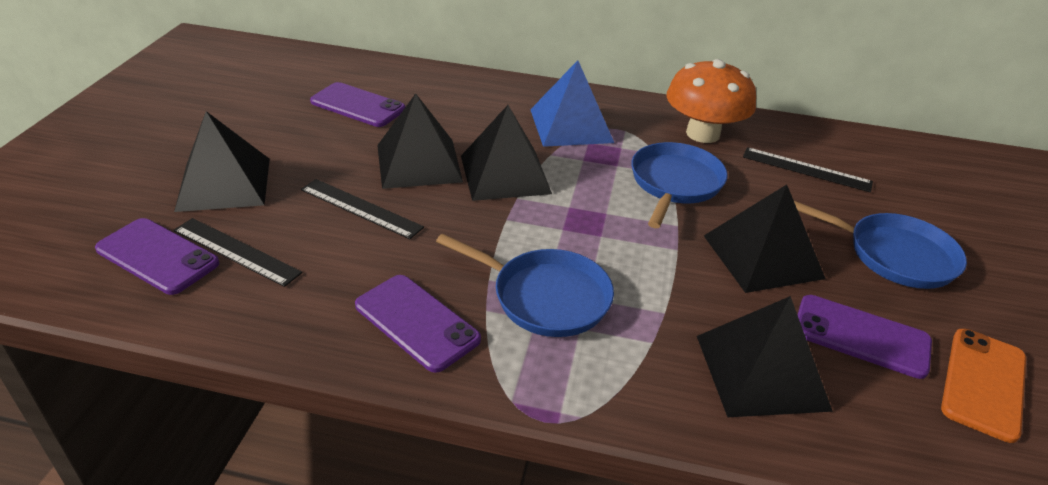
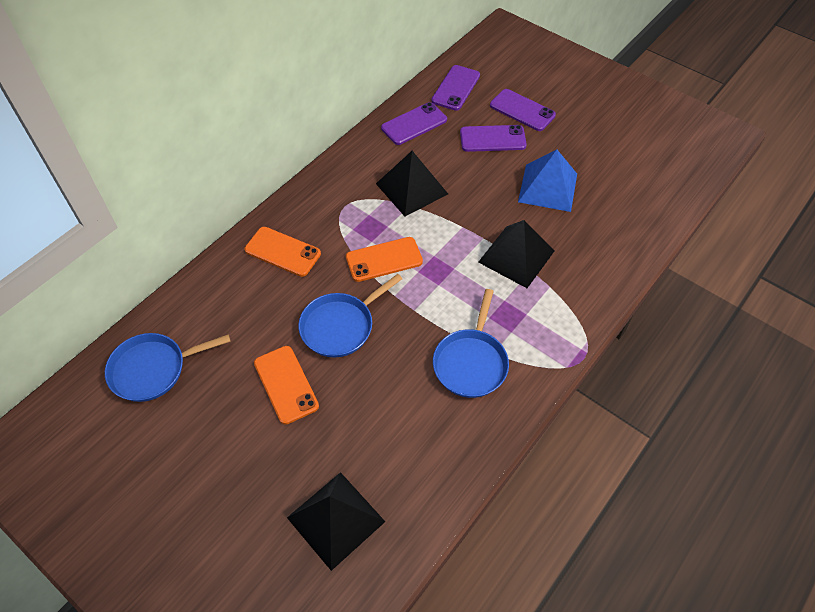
black pyramid: [174,111,270,212] [377,93,463,189] [461,105,552,201] [697,296,833,417] [704,185,826,293] = 5 -> [287,472,385,571] [376,151,448,216] [478,220,554,288] = 3
black ruler: [174,218,302,287] [301,179,424,239] [743,147,873,192] = 3 -> none = 0
orange mushroom: [666,59,756,143] = 1 -> none = 0
orange phone: [941,329,1026,443] = 1 -> [245,227,321,277] [254,346,319,424] [346,237,423,282] = 3

